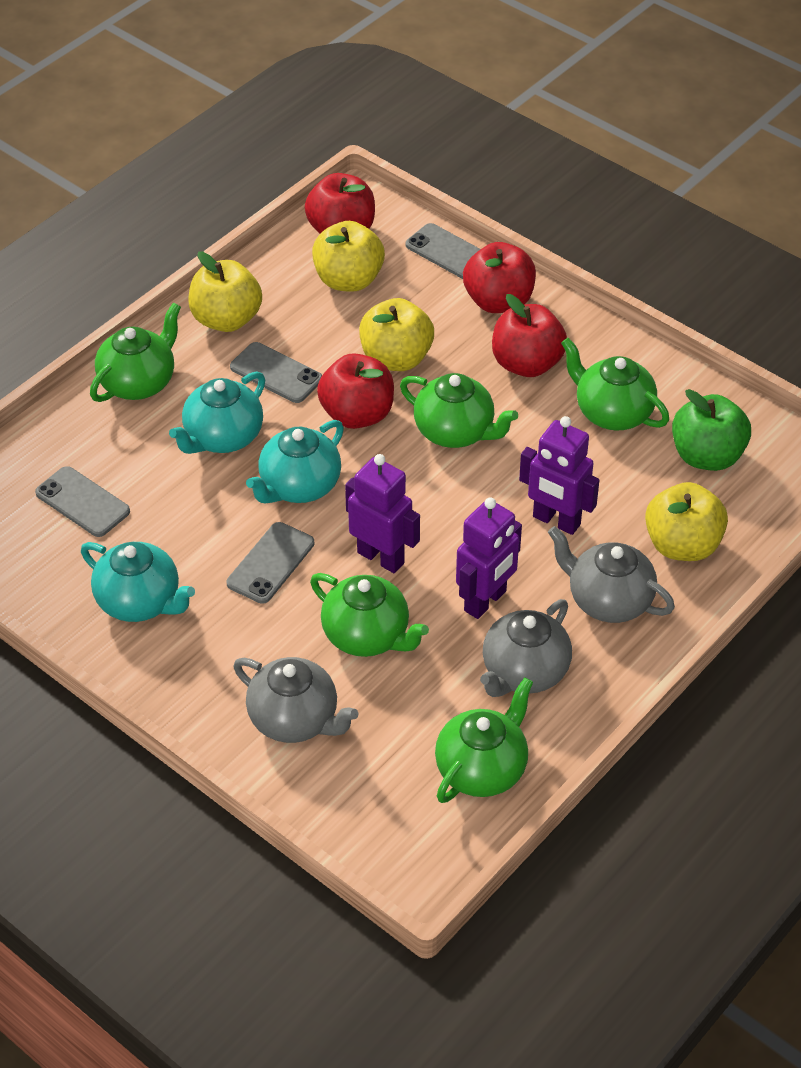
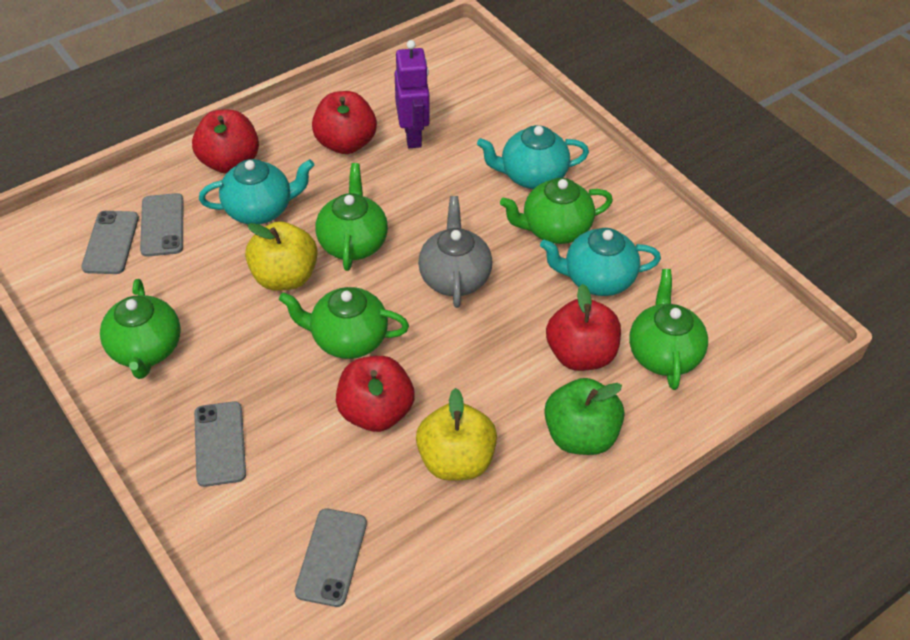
grey teapot: [234,657,359,743] [480,599,572,697] [548,526,675,623] = 3 -> [418,196,492,308] = 1
purple robot: [345,454,420,573] [456,497,522,619] [519,416,599,535] = 3 -> [395,40,430,148] = 1
yellow apple: [188,251,262,332] [312,221,385,292] [359,298,434,371] [645,482,728,561] = 4 -> [245,221,318,291] [416,388,497,481] = 2

